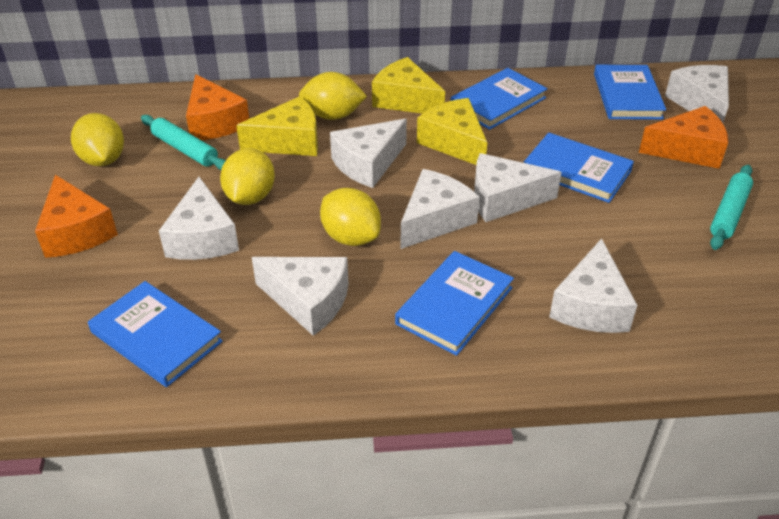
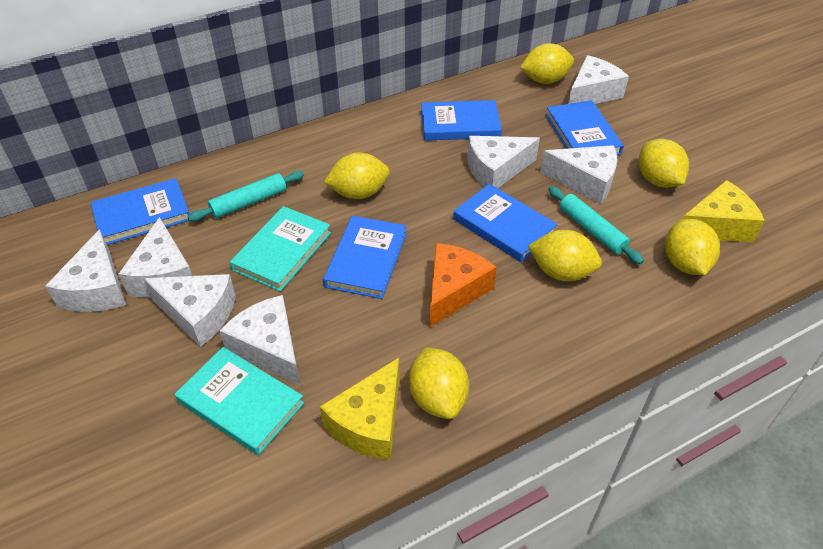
orange cheese: [35,175,118,258] [186,74,249,140] [639,106,728,169] = 3 -> [429,243,497,328] = 1
turquoise book: none = 0 -> [175,347,304,455] [230,206,331,291] = 2
yellow cheese: [236,96,318,156] [372,57,445,114] [417,98,487,165] = 3 -> [320,358,400,460] [683,180,765,242] = 2
yellow lemon: [71,113,124,166] [220,148,275,205] [299,72,367,120] [320,188,381,246] = 4 -> [324,153,390,199] [409,348,469,419] [520,43,574,84] [528,230,602,281] [639,139,689,188] [665,219,720,275] = 6

